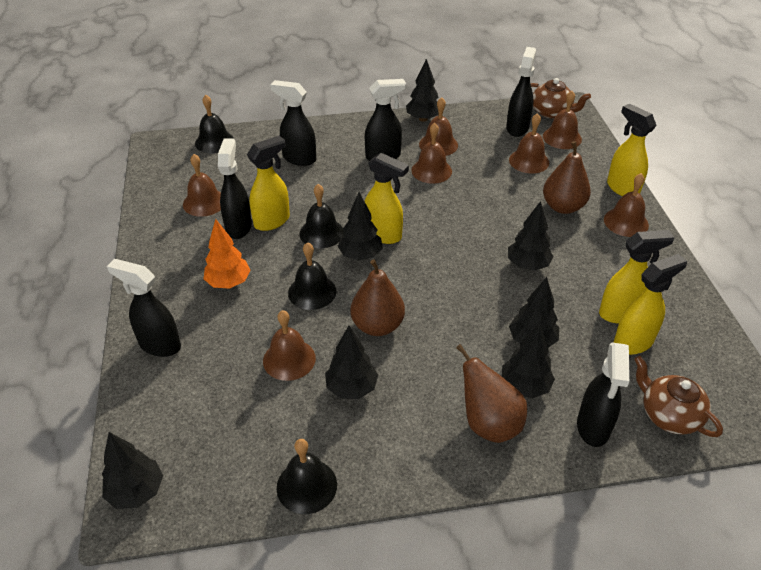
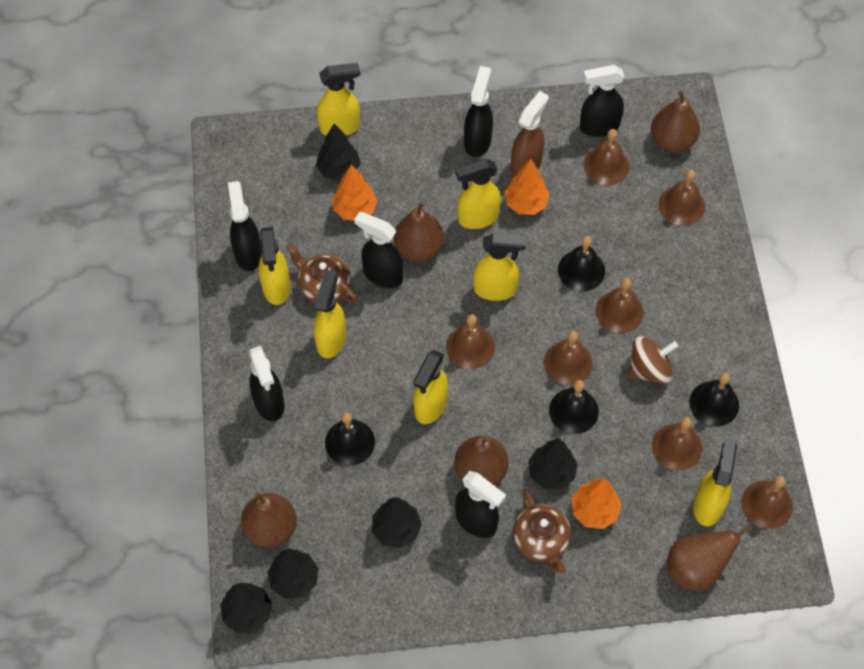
black tree: [102,432,163,509] [325,326,378,399] [338,192,383,260] [406,59,439,122] [502,323,555,398] [508,201,554,271] [509,277,559,348] = 7 -> [220,582,272,633] [267,548,318,599] [316,123,361,181] [372,497,422,548] [528,438,578,489] = 5
brown pear: [351,259,405,336] [456,344,527,443] [543,141,591,214] = 3 -> [241,492,297,548] [394,202,444,262] [454,435,508,486] [651,90,700,152] [667,525,752,591] = 5
brown spinning top: none = 0 -> [628,336,678,384] = 1
brown spray bottle: none = 0 -> [511,91,549,177] = 1
orange tree: [204,219,251,289] = 1 -> [333,165,378,221] [505,159,550,215] [572,478,622,529] = 3
yellow spray bottle: [247,136,290,231] [364,153,409,244] [599,230,675,323] [607,104,657,196] [614,254,687,355] = 5 -> [259,227,290,305] [314,269,346,358] [317,63,360,136] [413,350,448,424] [455,159,501,229] [473,233,526,301] [693,440,737,526] = 7

